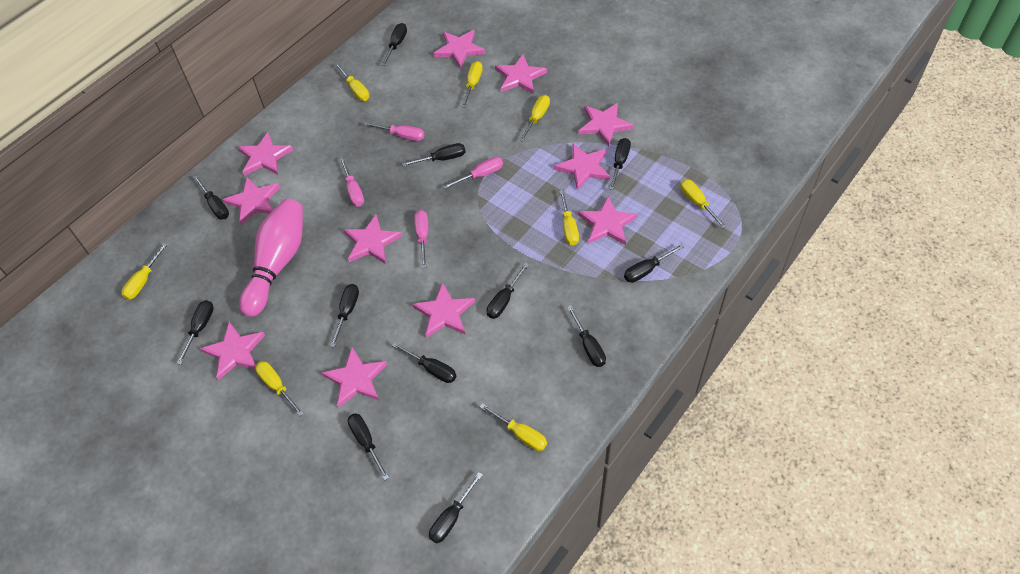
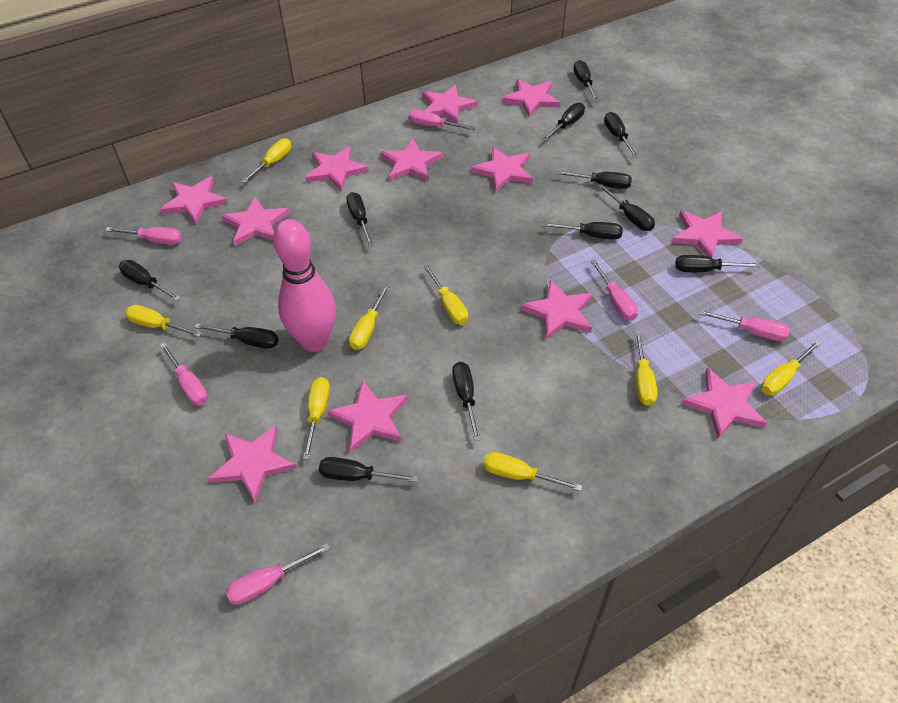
pink screwdriver: [339,157,364,207] [364,122,425,141] [414,210,428,268] [443,157,503,189] = 4 -> [105,227,182,245] [160,343,208,405] [226,543,330,605] [409,109,475,130] [590,259,638,321] [699,310,790,341] = 6
pink star: [200,322,265,381] [222,177,280,225] [238,132,293,176] [322,348,387,408] [343,215,402,264] [412,282,475,338] [434,30,485,68] [495,54,547,94] [554,143,610,190] [578,103,634,146] [578,196,638,245] = 11 -> [160,176,228,224] [208,425,297,503] [221,196,290,246] [305,146,369,191] [327,380,408,452] [380,139,443,181] [422,85,478,123] [471,147,533,192] [502,79,561,117] [521,280,593,340] [672,211,743,258] [682,368,767,439] = 12

